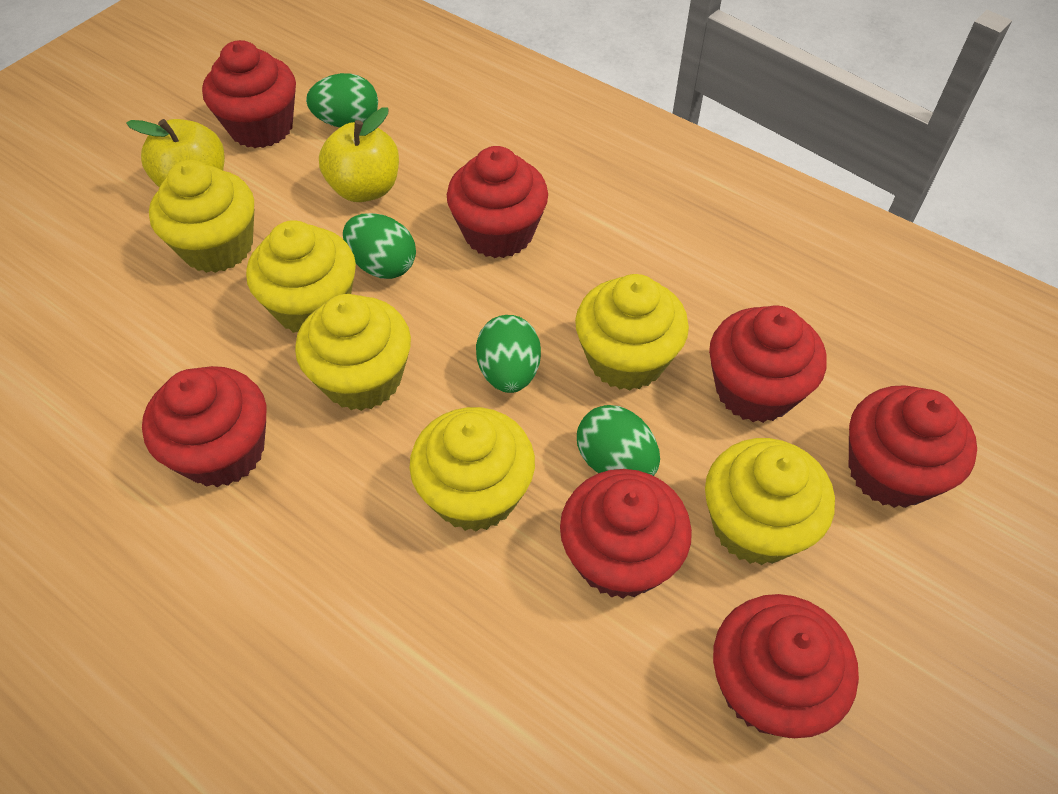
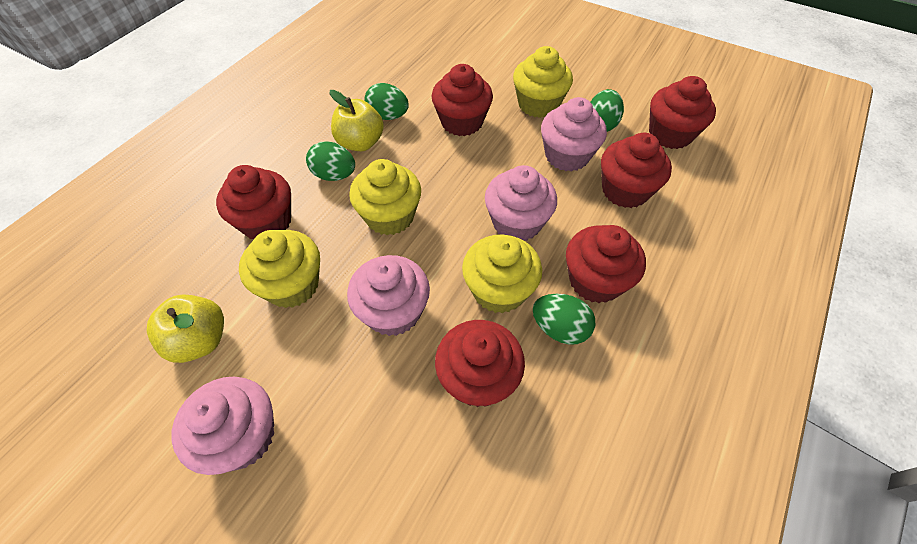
pink cupcake: none = 0 -> [171,377,274,475] [347,255,430,336] [485,165,557,241] [541,97,607,172] = 4
red cupcake: [142,366,266,487] [202,40,296,148] [447,146,548,258] [560,469,692,599] [709,305,826,423] [713,594,859,738] [849,385,977,508] = 7 -> [216,165,291,239] [432,64,493,136] [435,320,525,407] [566,225,646,303] [601,133,672,208] [649,76,716,149] = 6
yellow cupcake: [149,160,254,273] [246,221,356,333] [295,294,411,411] [409,407,535,531] [575,274,689,390] [705,438,835,565] = 6 -> [239,230,320,308] [349,159,421,235] [462,235,542,314] [513,46,573,118] = 4

